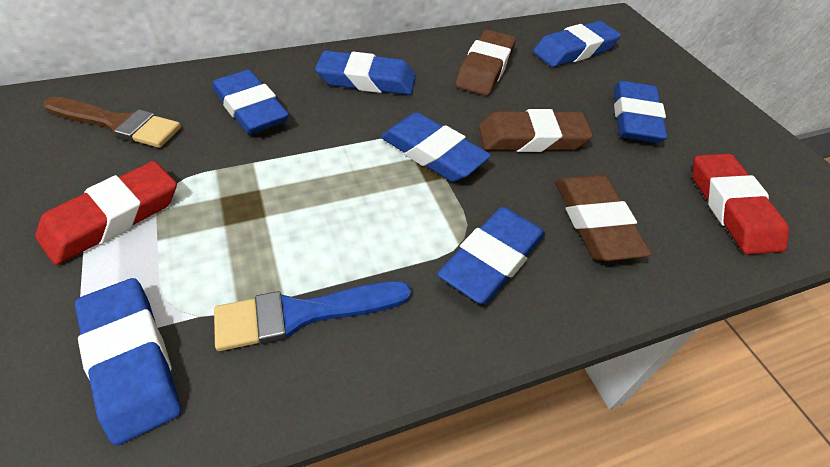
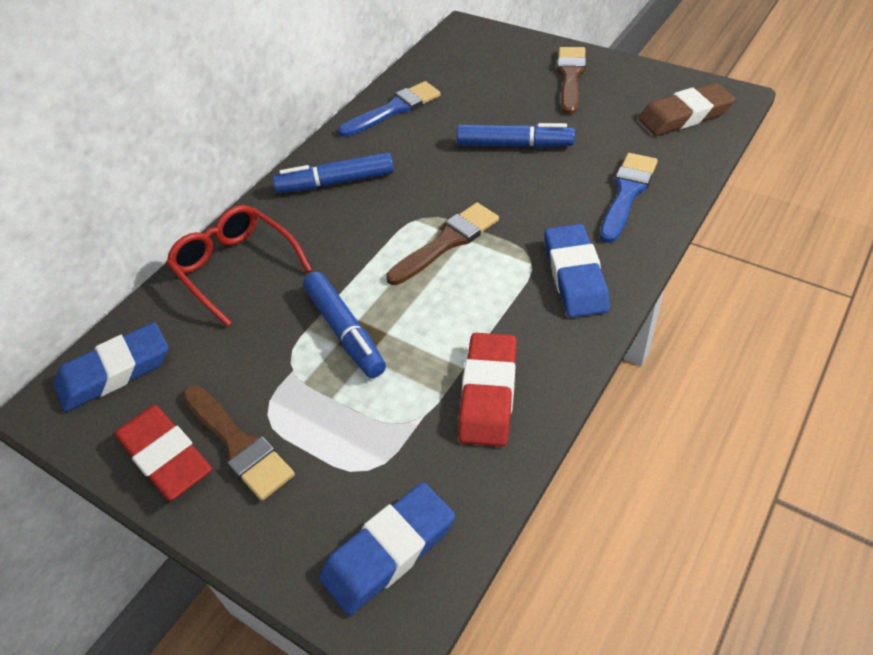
blue brush: [214,281,411,351] = 1 -> [338,81,441,137] [600,153,658,243] = 2
blue eraser: [75,278,181,445] [212,70,289,134] [315,51,416,95] [381,112,491,182] [437,207,545,304] [533,21,621,67] [614,81,668,143] = 7 -> [54,322,168,412] [319,482,455,616] [544,224,610,318] = 3
blue marker: none = 0 -> [273,152,394,193] [303,272,386,378] [457,123,575,148] = 3
brown brush: [43,97,181,148] = 1 -> [183,385,295,501] [386,203,499,285] [557,47,586,115] = 3
brown eraser: [455,30,516,96] [479,109,593,152] [555,175,652,261] = 3 -> [638,83,735,136] = 1
red glasses: none = 0 -> [166,205,312,327] = 1

